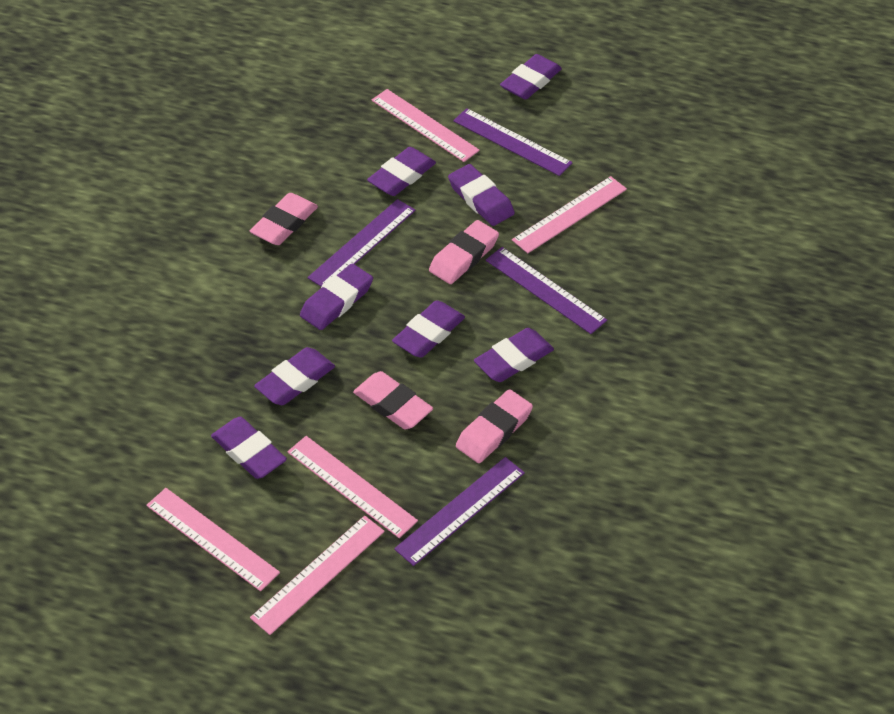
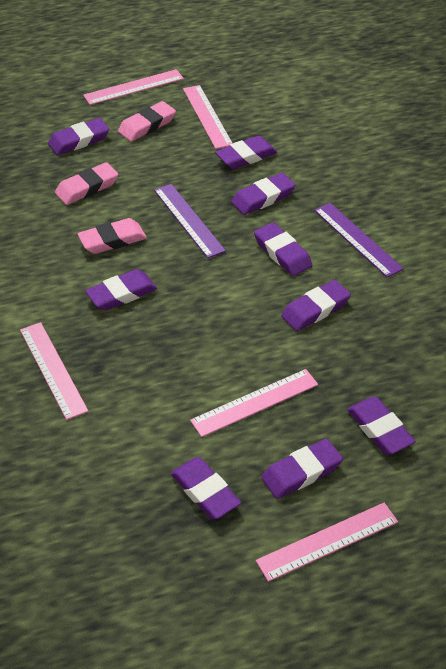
pink eraser: [250,193,318,245] [353,371,433,429] [429,220,499,284] [456,389,533,463] = 4 -> [55,162,118,205] [77,218,147,254] [118,101,176,141] = 3
purple eraser: [211,417,287,479] [254,347,335,405] [300,264,373,330] [367,147,436,196] [392,300,465,358] [448,164,515,226] [474,328,554,382] [500,54,562,100] = 8 -> [48,118,109,155] [85,269,157,311] [171,457,241,519] [215,136,277,169] [231,173,295,215] [254,222,312,276] [261,439,343,499] [281,280,351,331] [347,397,416,454] = 9
purple ruler: [307,199,416,286] [394,457,525,566] [453,108,573,176] [486,247,607,334] = 4 -> [154,184,226,258] [314,203,404,277] = 2

